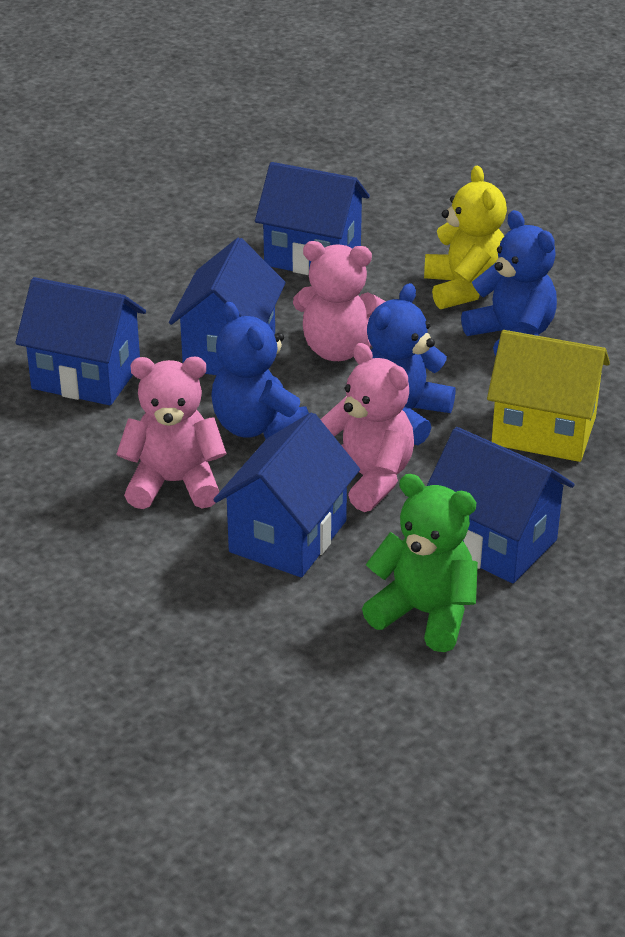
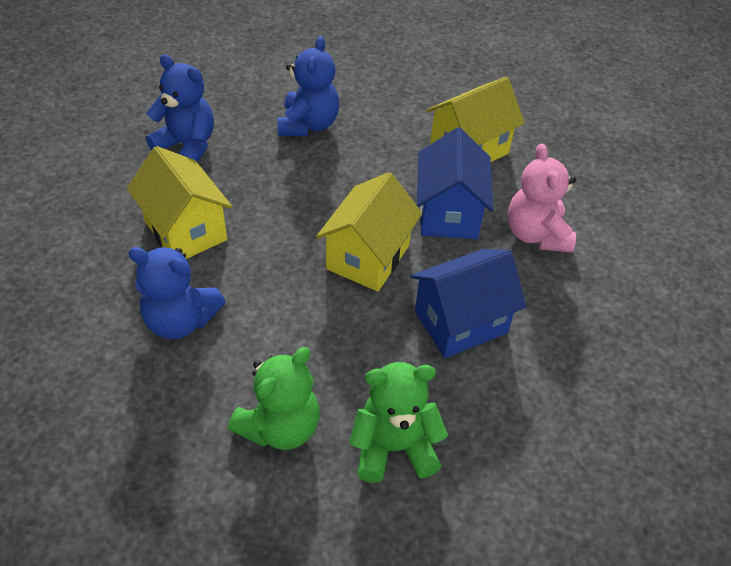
blue house: [15,277,146,405] [169,238,286,375] [213,412,360,577] [255,162,370,275] [427,427,575,584] = 5 -> [411,249,526,358] [417,127,493,239] = 2
green teddy bear: [362,474,478,652] = 1 -> [228,347,320,450] [349,362,448,483] = 2
pink teddy bear: [116,357,227,509] [293,241,386,361] [320,343,414,512] = 3 -> [508,143,576,253] = 1
yellow house: [487,330,610,462] = 1 -> [127,146,232,259] [316,172,422,292] [426,77,525,162] = 3
yellow teddy bear: [424,166,507,309] = 1 -> none = 0

